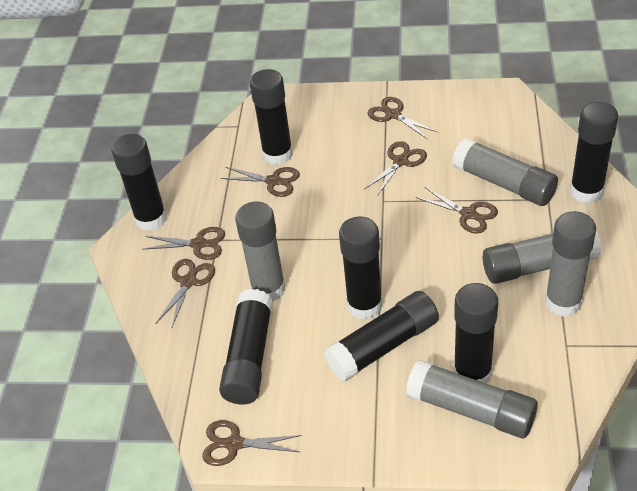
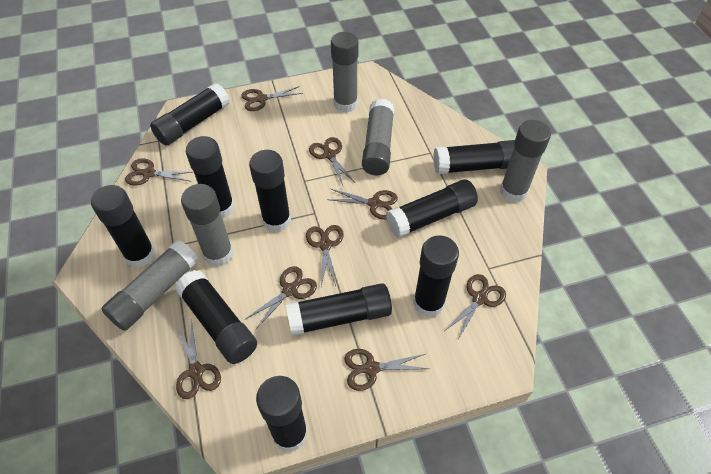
black glue stick: [111,134,167,231] [219,289,273,405] [249,69,293,165] [324,291,439,381] [339,217,383,320] [453,283,498,383] [570,102,618,203] = 7 -> [91,185,155,268] [150,83,230,146] [175,270,257,364] [186,136,235,218] [249,150,291,233] [256,376,308,452] [286,283,392,336] [386,179,478,238] [413,235,459,318] [433,140,515,174] = 10
brown scissors: [142,227,225,260] [155,259,215,327] [202,420,302,466] [221,167,300,197] [364,141,427,196] [368,97,437,139] [416,187,498,234] = 7 -> [125,158,193,186] [176,319,221,399] [241,86,303,111] [245,266,317,330] [306,225,344,286] [309,137,355,186] [327,189,398,220] [344,349,429,391] [446,274,506,339] = 9

